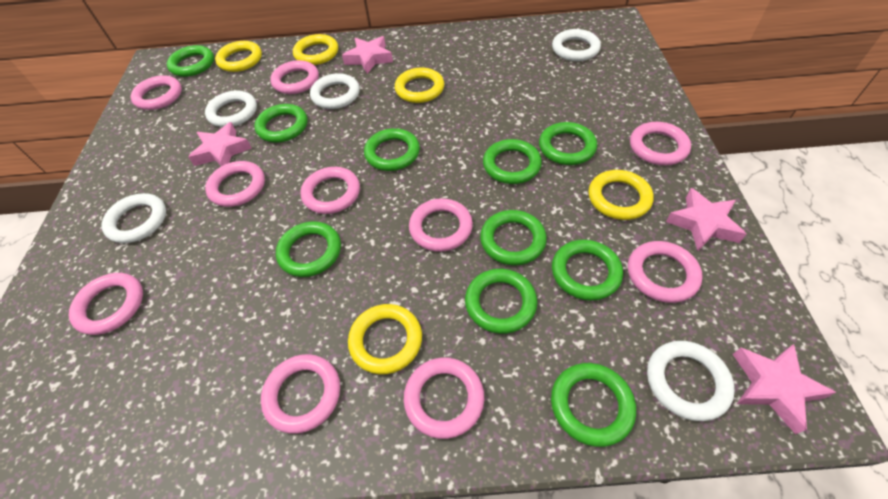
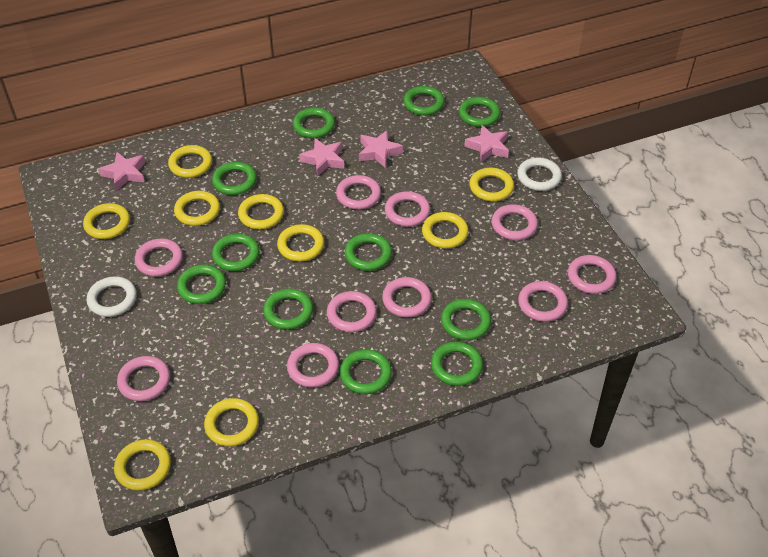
green ring: [167,45,214,77] [254,104,307,143] [276,221,341,277] [364,128,420,171] [465,269,537,334] [480,210,547,265] [483,139,542,184] [539,122,597,165] [551,363,636,447] [552,240,623,301] = 10 -> [177,265,226,304] [212,162,257,195] [212,234,260,271] [263,289,313,330] [293,108,335,138] [340,349,392,394] [345,233,392,271] [403,86,445,116] [431,342,483,386] [441,299,491,340] [459,97,500,127] = 11
white ring: [101,193,166,243] [205,90,257,127] [310,73,360,109] [552,29,601,61] [647,341,735,421] = 5 -> [87,276,137,317] [517,157,562,191] = 2
yellow ring: [215,41,262,72] [293,34,338,65] [348,304,422,374] [395,67,444,103] [589,170,654,220] = 5 -> [83,203,130,239] [114,439,171,491] [168,145,212,178] [174,191,220,226] [204,398,259,446] [238,194,284,229] [277,224,324,262] [422,212,468,248] [469,168,514,201] = 9

